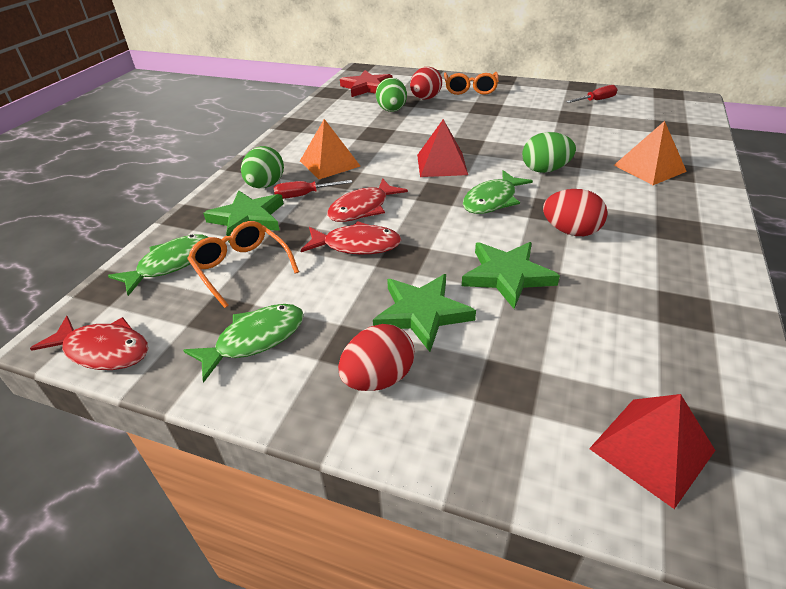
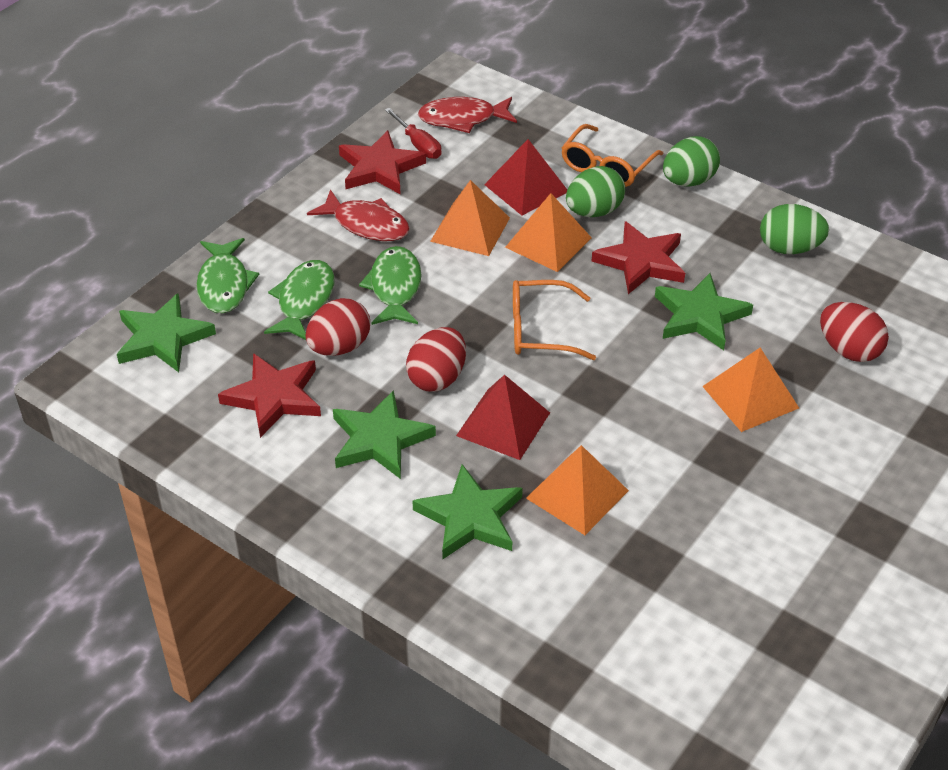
green star: [203,190,284,243] [373,274,476,352] [462,242,560,309] = 3 -> [117,294,216,372] [333,390,436,479] [412,464,523,559] [655,273,753,350] = 4
orange pyramid: [300,119,360,179] [614,121,687,185] = 2 -> [430,180,510,256] [505,193,592,272] [526,445,629,535] [702,348,799,432] = 4
red fish: [30,316,148,370] [301,221,401,254] [327,179,408,222] = 3 -> [307,189,410,241] [418,97,517,133] = 2
red screwdriver: [274,180,352,199] [566,85,618,103] = 2 -> [385,108,441,159] = 1
red star: [340,70,392,97] = 1 -> [218,353,321,438] [339,130,426,195] [591,221,685,294] = 3

